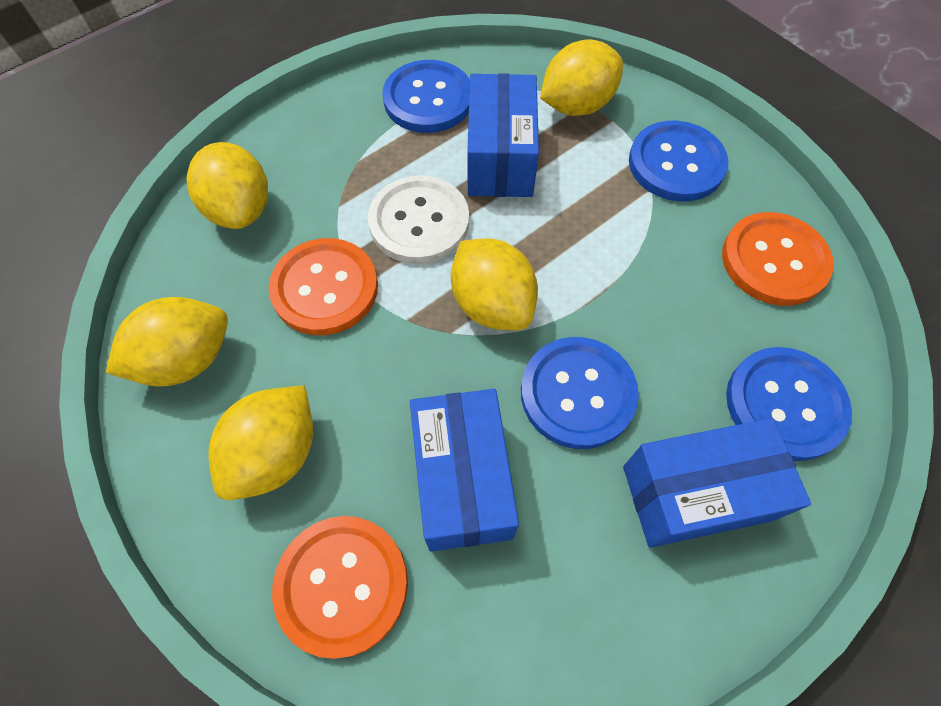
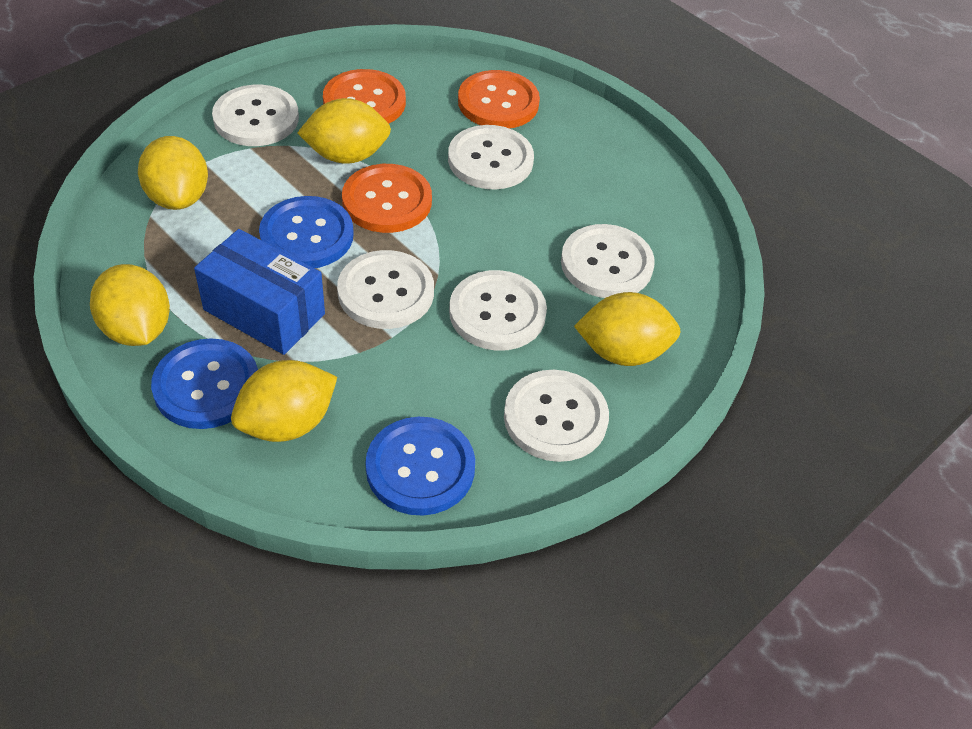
blue box: [410,389,519,552] [467,73,539,197] [623,418,811,548] = 3 -> [194,229,325,355] = 1
blue button: [382,60,470,133] [521,337,639,449] [629,121,728,202] [726,347,852,461] = 4 -> [151,338,258,429] [259,196,354,268] [365,417,475,516] = 3
white button: [368,175,469,264] = 1 -> [212,85,299,146] [337,250,434,329] [448,125,534,190] [449,270,547,351] [504,370,609,462] [561,224,655,298] = 6

